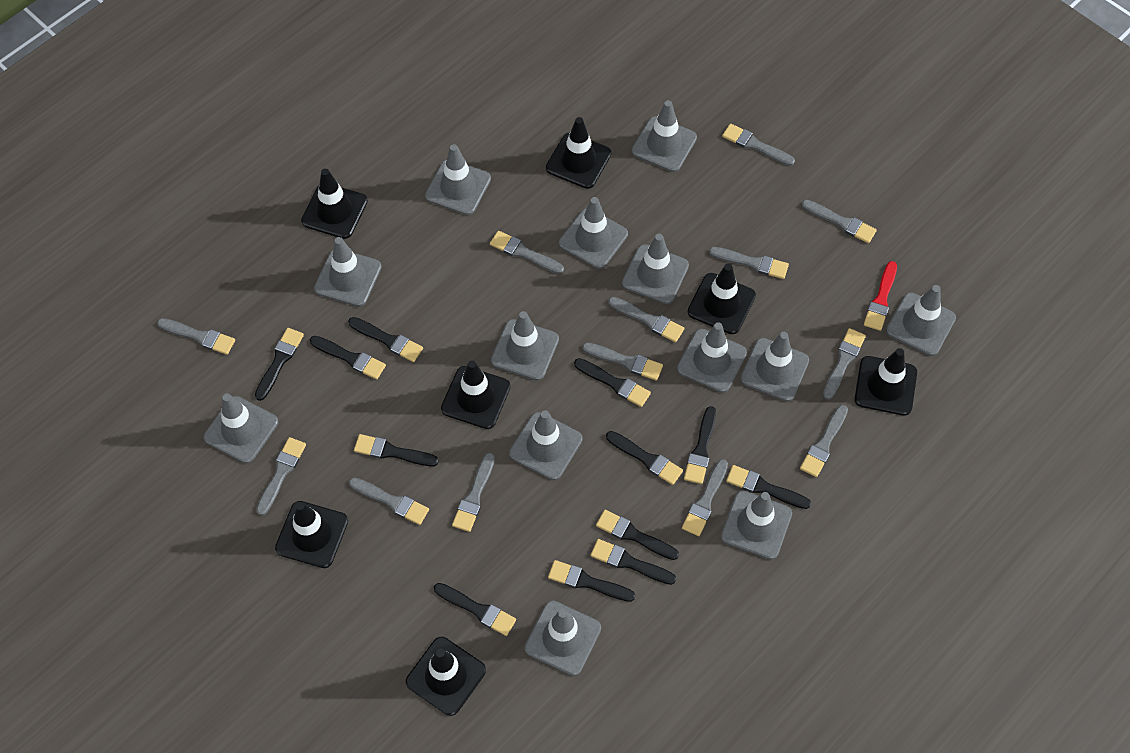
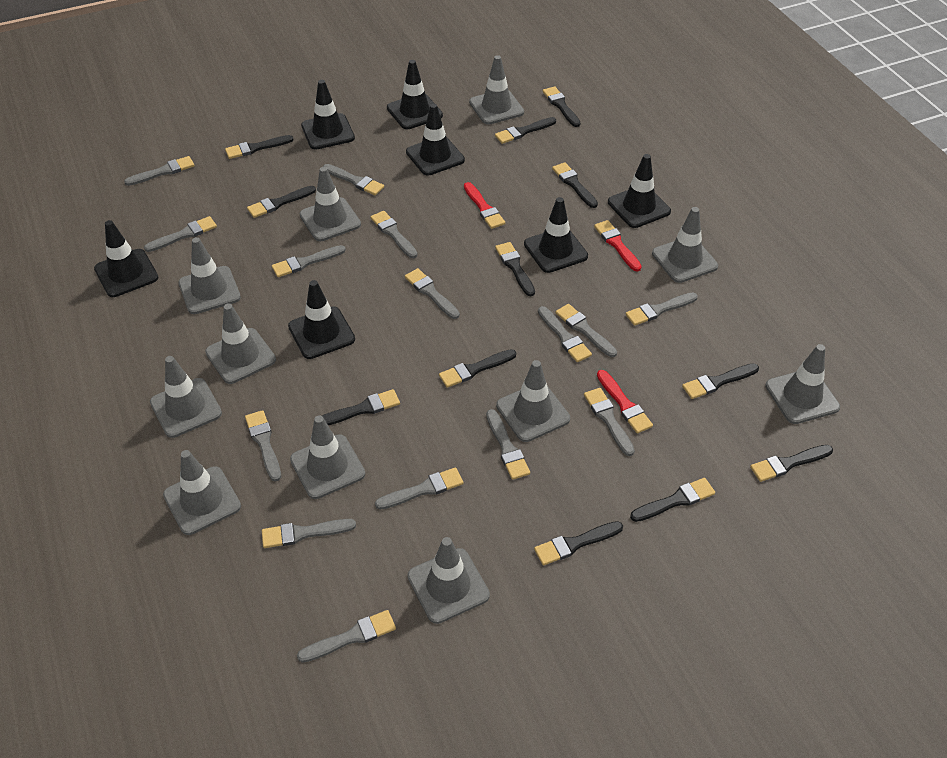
grey brush: [157,318,235,355] [256,437,306,516] [349,477,429,525] [452,453,495,532] [490,231,564,274] [582,342,663,381] [608,297,684,343] [682,459,728,536] [709,247,789,279] [722,124,795,166] [800,405,848,477] [801,200,877,243] [823,328,866,400] = 13 -> [124,156,195,186] [144,216,217,252] [245,410,281,482] [262,519,356,548] [272,245,346,277] [297,610,396,663] [323,164,384,195] [371,211,418,258] [375,468,464,510] [405,268,460,319] [486,409,530,480] [538,306,592,362] [556,304,617,357] [584,388,635,456] [626,292,698,326] = 15
grey traffic cone: [204,394,278,463] [314,237,382,307] [425,144,491,215] [491,311,559,381] [509,410,583,480] [525,601,601,676] [559,197,628,269] [622,234,689,304] [632,100,697,172] [677,322,747,393] [721,491,792,560] [740,332,809,401] [886,285,956,356] = 13 -> [150,356,222,438] [163,450,241,535] [178,237,241,314] [205,303,276,384] [290,415,365,499] [300,167,361,241] [407,537,490,624] [469,55,524,125] [496,360,570,442] [652,207,718,283] [765,344,840,424] = 11
red brush: [864,261,897,331] = 1 -> [464,182,505,229] [594,220,642,272] [597,370,653,433] = 3

